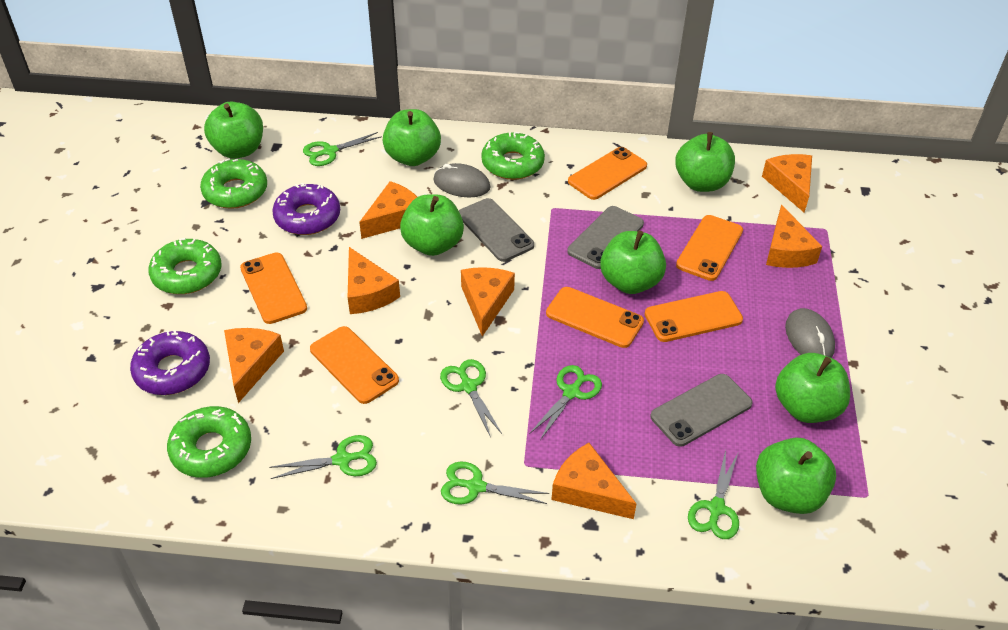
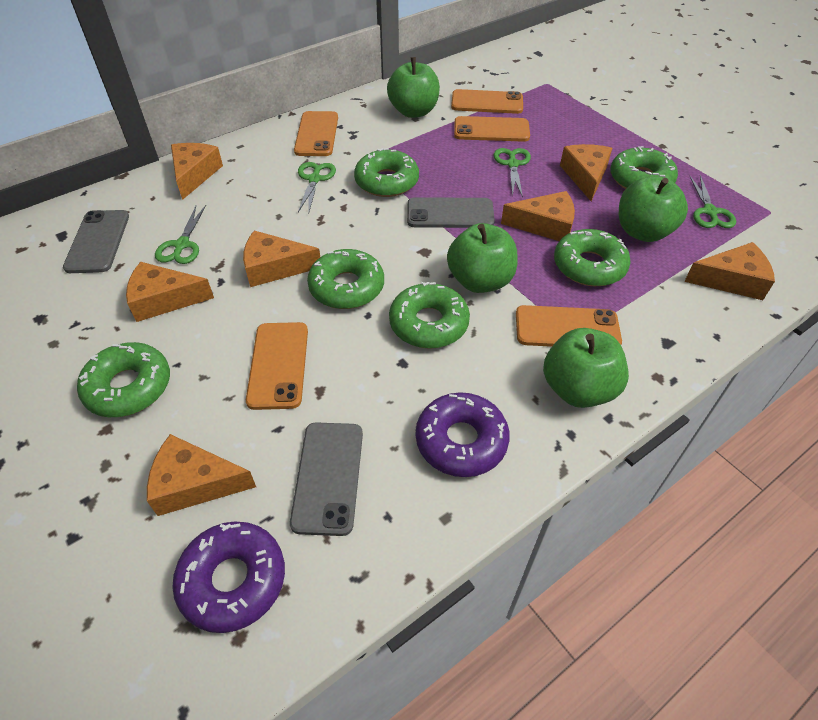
green apple: [204,102,263,159] [382,109,441,166] [400,194,464,256] [600,231,666,294] [675,132,735,192] [756,438,836,514] [775,353,850,423] = 7 -> [387,57,440,118] [447,223,518,293] [543,328,629,408] [619,176,688,242] = 4
green donut: [148,238,222,294] [167,406,251,478] [200,158,267,209] [481,132,545,180] = 4 -> [77,342,170,417] [307,249,384,309] [354,148,419,197] [389,282,470,349] [554,229,631,286] [610,146,678,189] = 6
green scissors: [269,435,377,479] [303,132,382,166] [440,359,502,436] [441,461,549,505] [530,365,602,440] [688,450,739,539] = 6 -> [155,205,206,264] [298,162,336,214] [494,148,531,197] [690,175,736,228] = 4
grey mouse: [433,163,491,197] [785,308,835,358] = 2 -> none = 0
orange phone: [240,252,307,324] [310,326,399,404] [546,287,644,348] [568,147,647,200] [645,291,743,342] [676,215,743,281] = 6 -> [246,322,308,410] [294,111,338,156] [451,89,523,114] [454,116,530,142] [516,305,622,347] = 5

